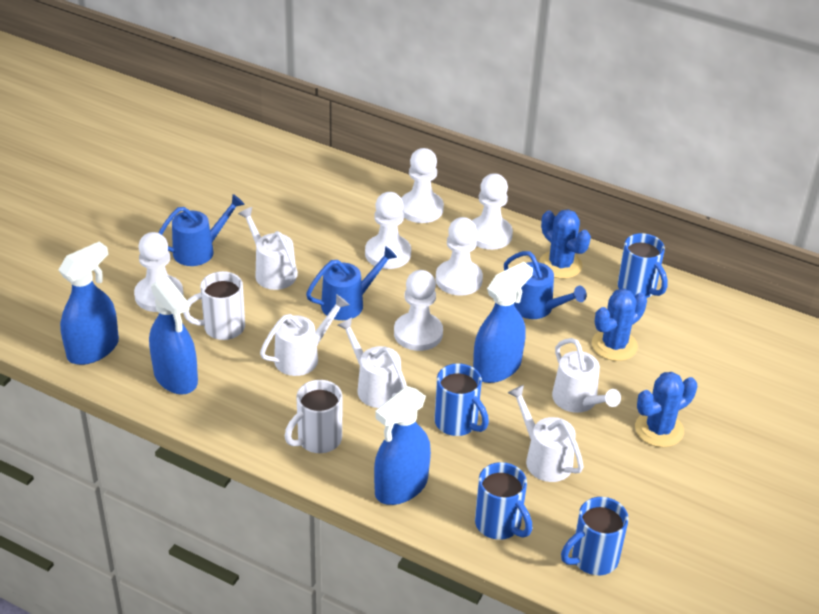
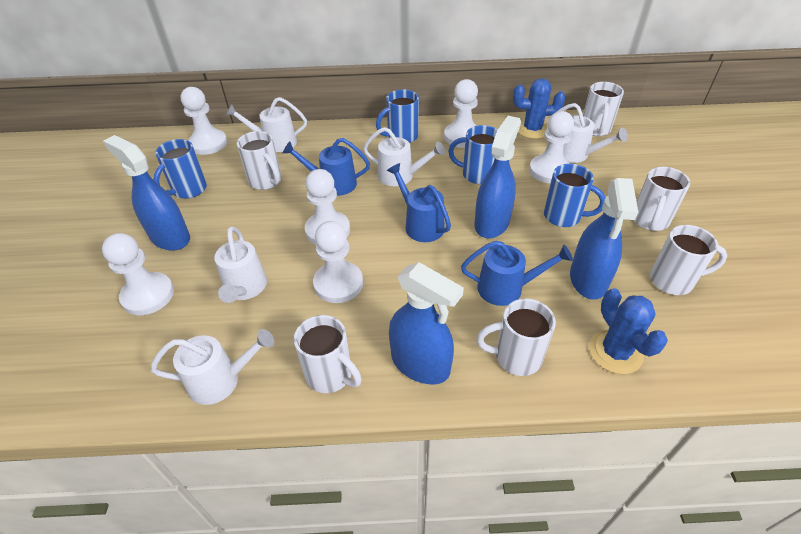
blue cactus: [539,209,591,279] [592,289,647,361] [635,372,697,447] = 3 -> [513,78,565,139] [589,288,668,374] = 2
white mug: [183,271,245,340] [285,380,343,453] = 2 -> [237,131,282,190] [294,315,362,393] [477,299,556,376] [583,82,624,136] [634,167,690,231] [650,225,728,295] = 6

